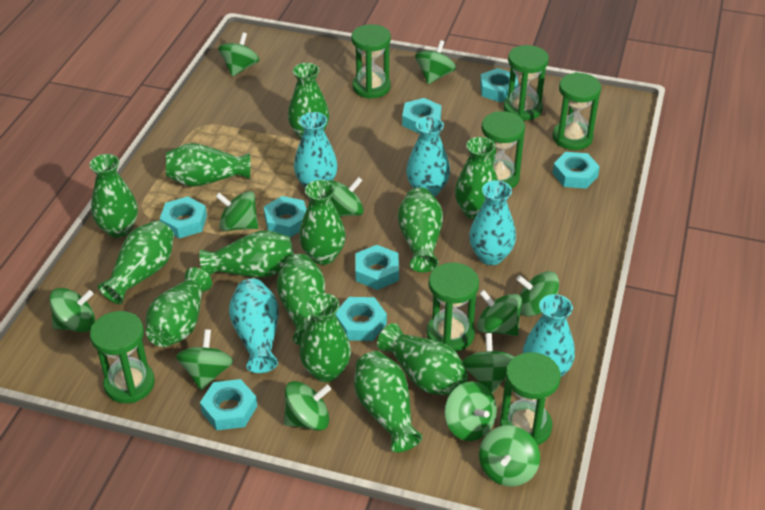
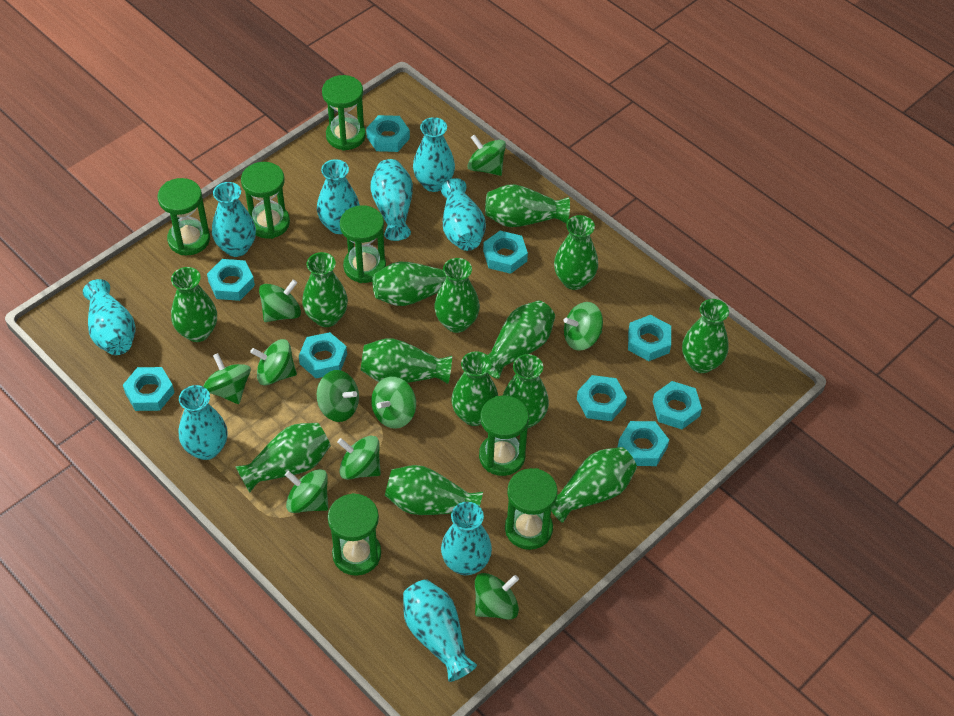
green spinning top: [49,288,95,332] [176,329,233,391] [216,191,258,231] [218,32,259,77] [284,381,331,431] [328,177,364,217] [415,40,456,84] [445,381,497,441] [462,333,514,394] [477,290,522,336] [479,425,540,487] [516,271,559,317] = 12 -> [203,353,251,404] [250,339,297,385] [259,280,301,322] [285,469,328,513] [317,370,359,422] [337,436,381,480] [371,377,416,429] [467,134,506,176] [475,573,519,620] [563,302,603,351] = 10
green vase: [89,154,138,238] [98,220,174,304] [146,267,212,347] [166,143,251,187] [199,230,294,278] [277,254,325,345] [288,63,329,139] [299,180,346,265] [299,293,351,382] [354,351,422,452] [377,323,468,395] [398,188,443,273] [455,137,498,220] = 13 -> [171,267,217,342] [235,423,331,492] [302,252,348,327] [361,338,452,384] [373,262,447,306] [385,465,483,515] [434,258,480,333] [451,351,498,426] [485,184,570,227] [487,300,555,379] [503,354,549,428] [551,447,637,523] [554,215,598,290] [682,299,729,373] = 14
turquoise nut: [160,197,207,238] [200,379,257,430] [264,196,306,237] [335,297,387,341] [355,245,399,290] [402,98,442,134] [480,68,519,102] [552,152,600,189] = 8 -> [123,367,175,411] [207,259,255,301] [299,332,347,378] [366,115,410,152] [483,231,528,274] [577,375,627,421] [618,421,669,466] [628,315,671,361] [653,381,702,429] = 9
turquoise vase: [229,279,279,373] [294,112,338,188] [406,116,450,197] [469,180,516,265] [523,294,575,377] = 5 -> [83,279,136,355] [179,385,228,460] [212,182,256,257] [317,159,360,234] [370,159,413,241] [403,579,477,682] [413,117,455,192] [441,178,486,251] [441,502,492,575] = 9

